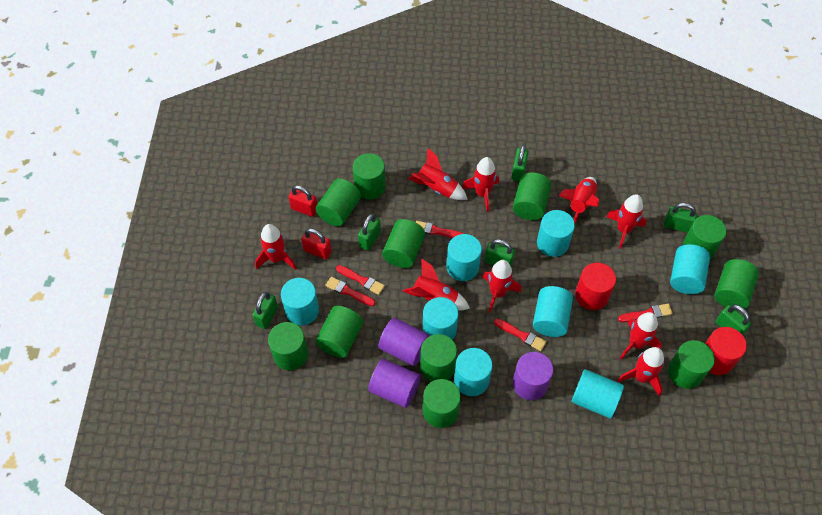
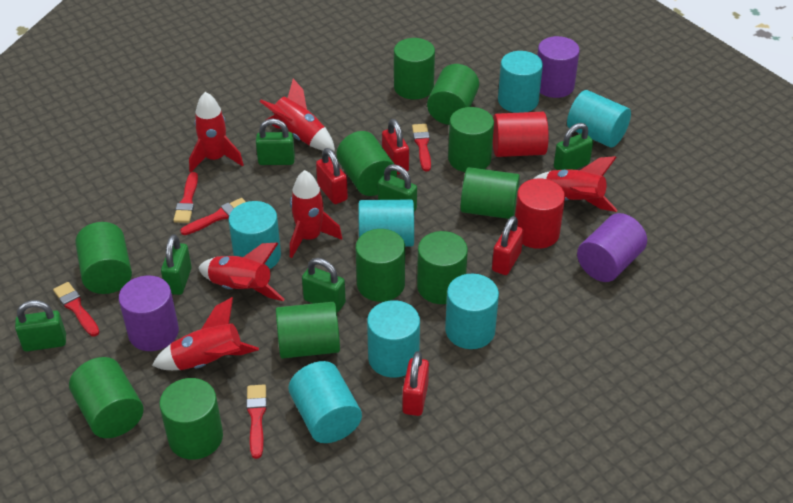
red padlock: [289,185,317,217] [301,228,332,259] = 2 -> [316,148,348,204] [382,119,409,175] [403,351,429,416] [492,216,524,275] = 4
red rocket: [255,224,296,270] [403,258,470,310] [408,148,468,200] [462,157,499,212] [482,260,521,313] [558,177,600,224] [606,194,646,249] [618,347,664,396] [620,312,662,360] = 9 -> [152,297,259,370] [189,92,244,173] [198,243,285,301] [259,79,335,151] [290,170,342,258] [533,156,617,212] = 6
turquoise cylinder: [281,278,319,325] [423,297,458,340] [447,234,482,281] [454,348,492,396] [533,286,573,337] [537,210,575,257] [571,369,624,419] [670,244,710,294] = 8 -> [229,201,281,269] [288,361,362,443] [359,199,414,247] [367,300,420,378] [445,274,499,349] [498,51,543,113] [567,90,631,148] = 7

